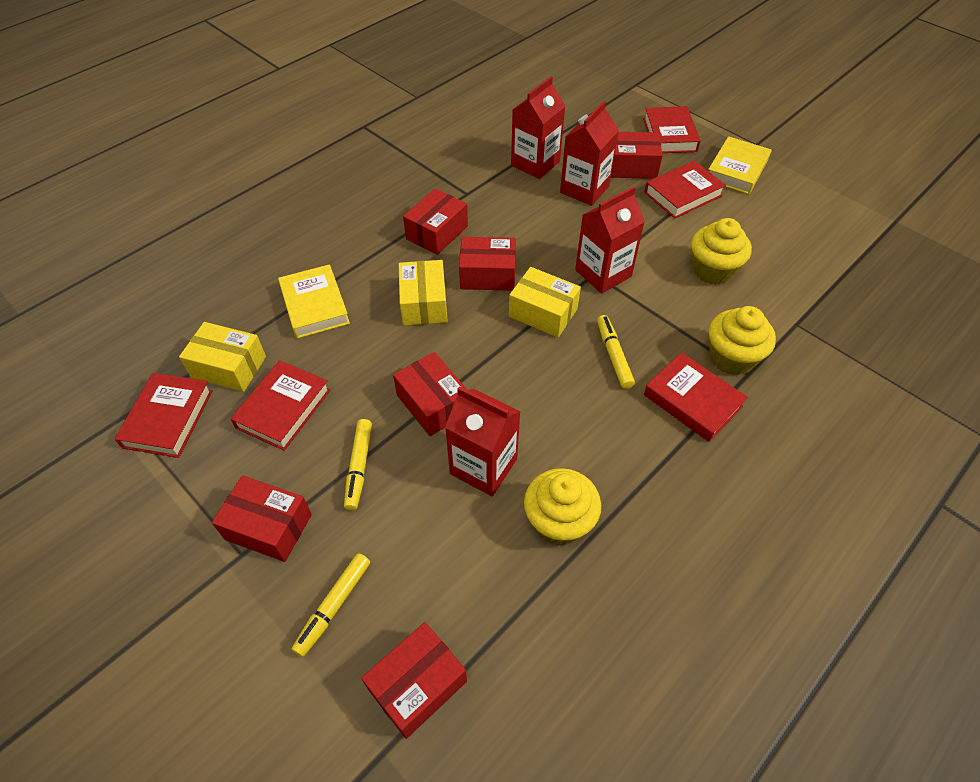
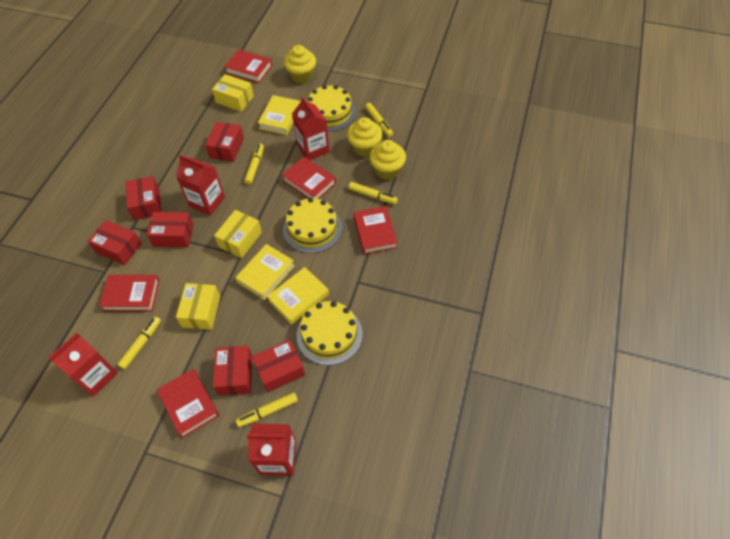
yellow book: [278,264,350,339] [708,136,772,194] = 2 -> [235,244,295,300] [258,95,300,135] [267,267,329,325] = 3
yellow cake: none = 0 -> [283,197,342,253] [297,301,363,365] [307,85,356,131] = 3
yellow marker: [292,553,370,657] [344,419,372,510] [597,315,635,389] = 3 -> [117,317,161,369] [236,392,298,427] [244,144,264,185] [349,182,398,204] [365,103,393,137] = 5

